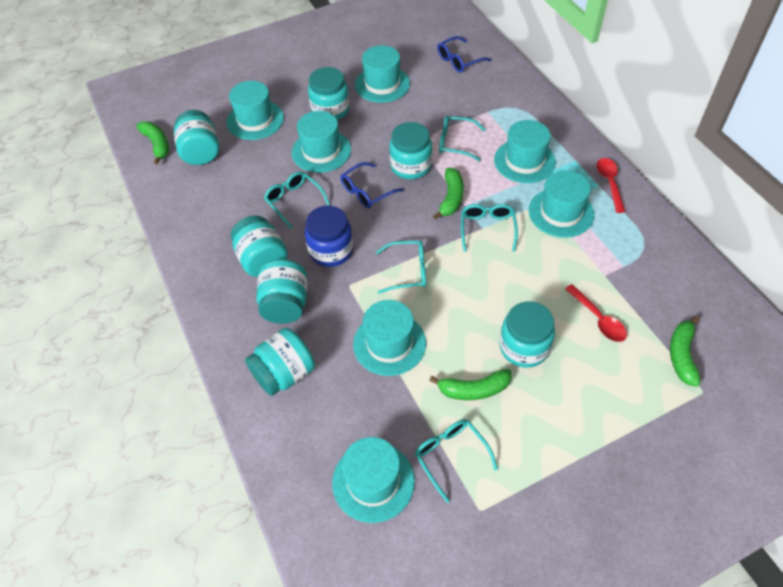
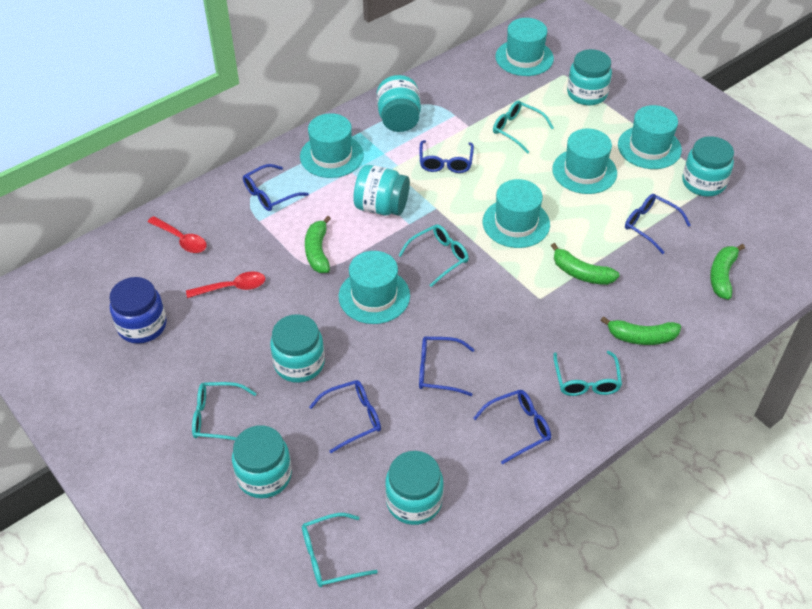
blue glasses: [340,162,404,208] [437,36,491,72] = 2 -> [243,164,309,211] [309,380,381,453] [419,337,475,396] [420,140,474,173] [473,390,551,464] [625,194,691,254] = 6
turquoise hat: [227,81,284,140] [292,111,351,173] [332,437,415,523] [353,300,426,376] [355,45,410,103] [494,120,556,183] [529,170,594,238] = 7 -> [300,113,364,178] [339,251,410,324] [483,179,550,248] [495,18,554,76] [552,128,617,194] [618,105,682,169] = 6

